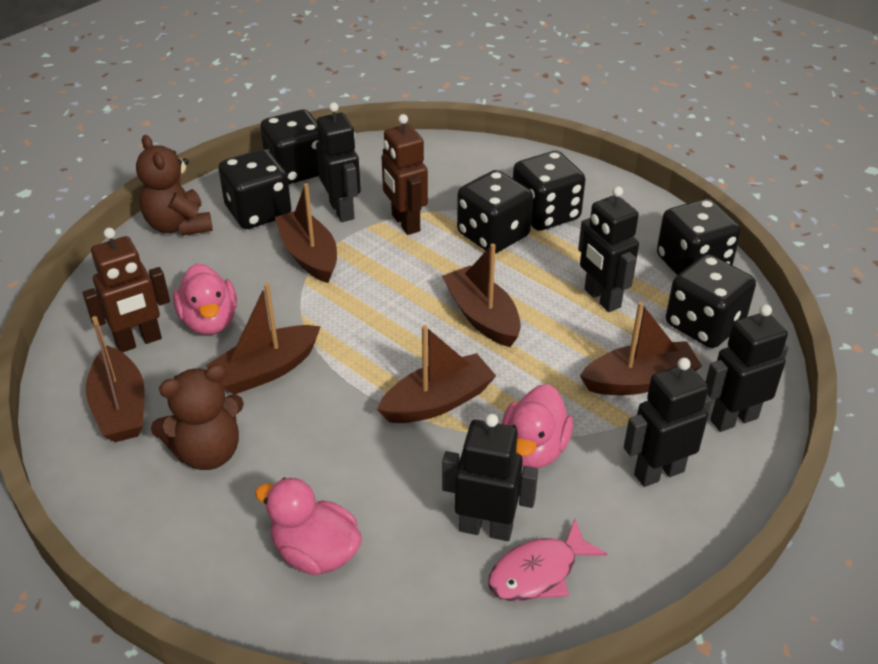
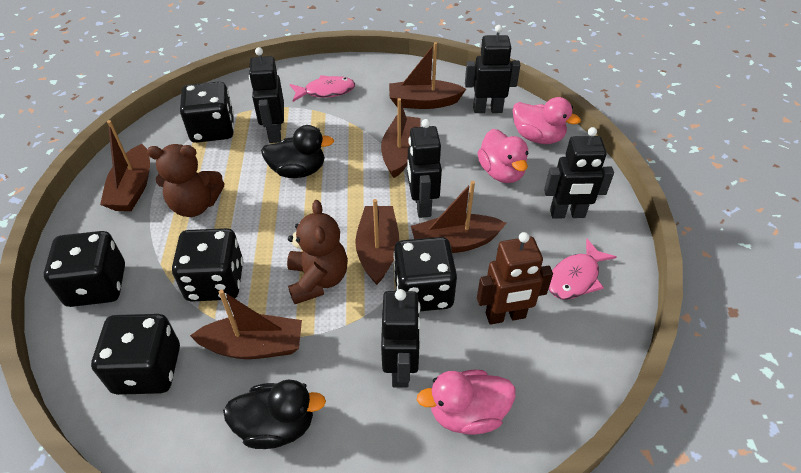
black dice: [218,149,291,229] [260,110,319,184] [457,170,533,253] [513,151,585,231] [657,198,741,275] [666,254,756,348] = 6 -> [44,231,125,307] [91,314,180,395] [172,228,243,302] [180,82,234,143] [393,237,457,311] = 5
black duck: none = 0 -> [223,380,326,449] [261,125,334,178] = 2
brown robot: [83,228,170,352] [381,114,428,235] = 2 -> [477,232,553,325] = 1
pink fish: [488,519,607,601] = 1 -> [290,75,355,102] [549,239,617,300] = 2

